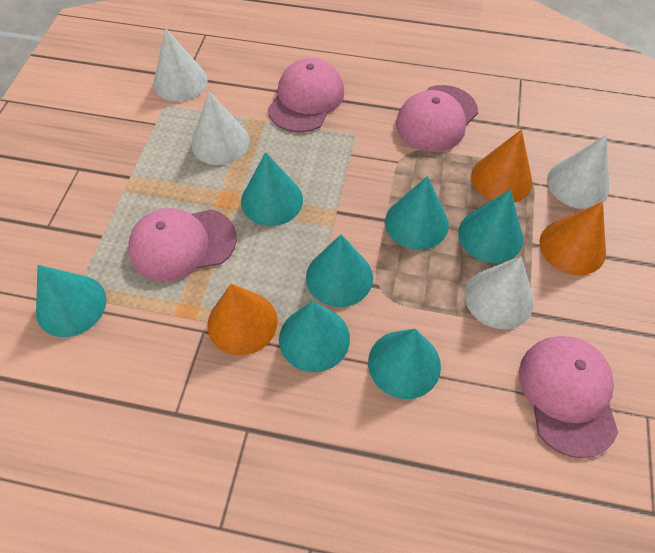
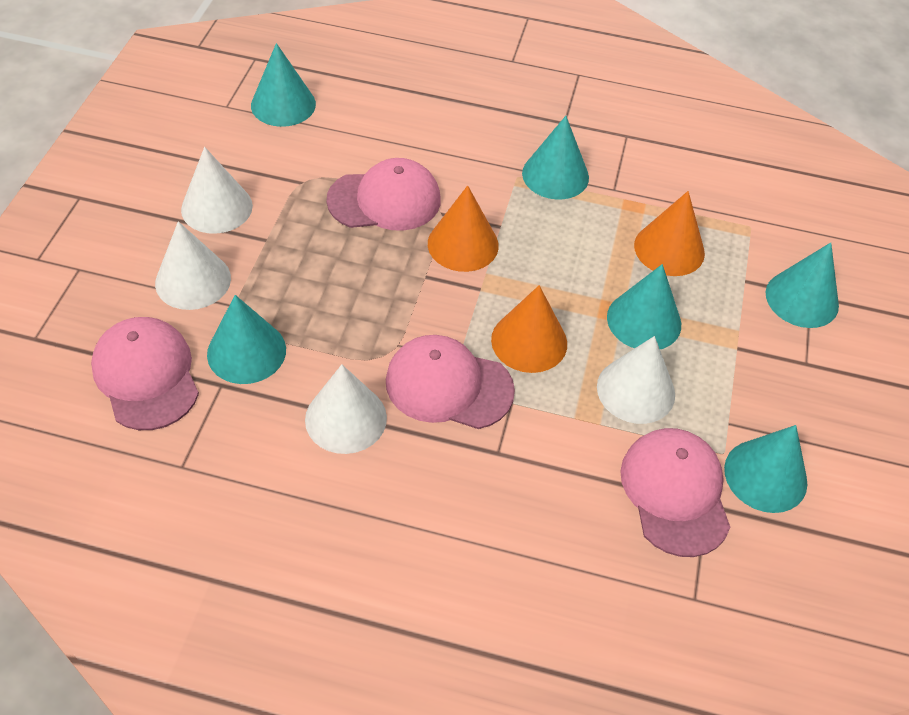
turquoise cone: [36,265,107,337] [241,152,303,226] [279,301,350,372] [306,234,373,307] [368,329,441,399] [385,176,449,250] [458,189,523,263] = 7 -> [207,295,286,384] [251,43,316,127] [522,116,589,200] [607,264,681,349] [724,425,807,513] [766,243,839,328] = 6

